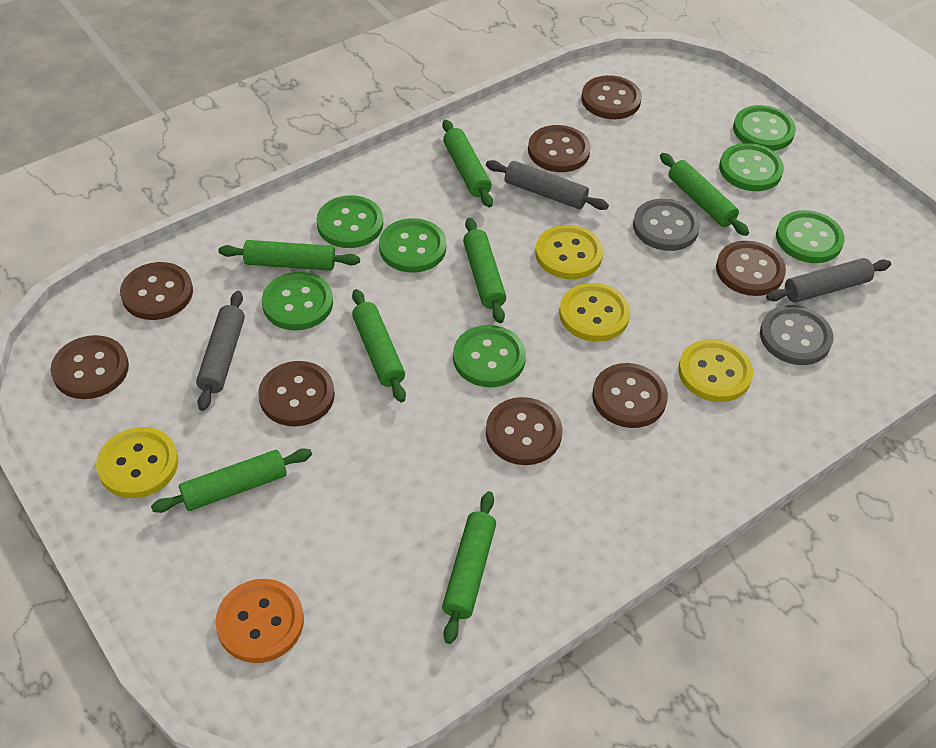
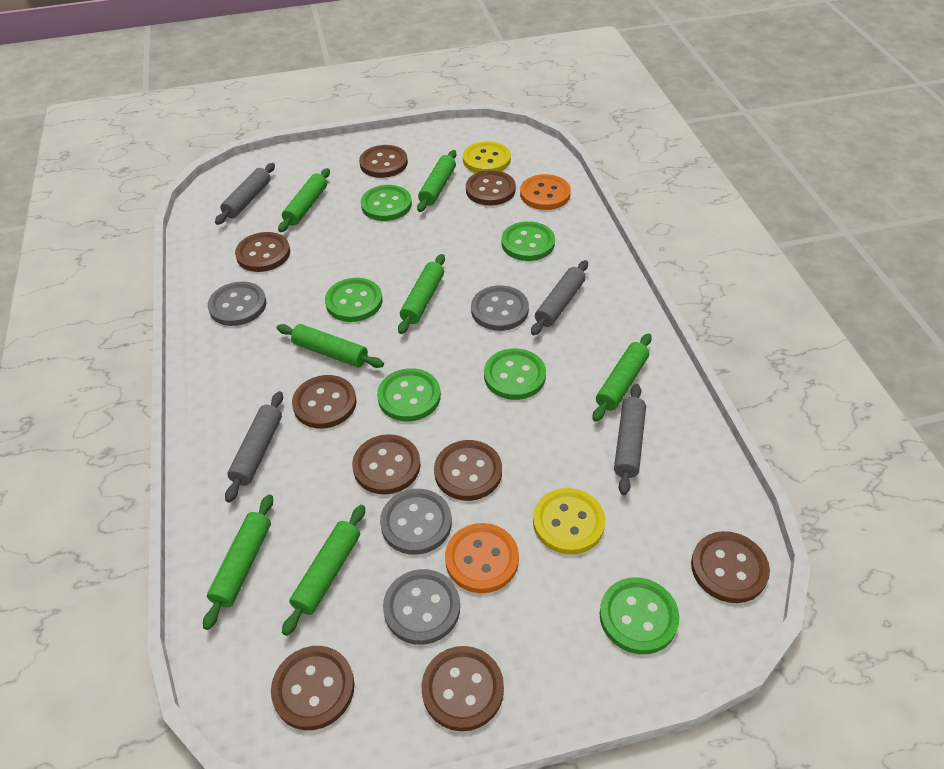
brown button: [51,335,129,399] [120,262,193,320] [258,361,335,426] [486,397,562,465] [528,125,591,172] [582,75,642,119] [592,363,668,428] [716,241,786,296] = 8 -> [235,232,290,272] [271,646,355,730] [292,375,357,429] [352,434,421,494] [359,145,408,178] [422,646,504,731] [434,440,502,501] [466,170,516,205] [691,531,770,603] = 9
green button: [262,272,333,330] [316,195,383,248] [379,218,446,273] [453,325,526,387] [719,143,784,191] [733,105,796,151] [776,210,845,263] = 7 -> [325,278,382,322] [361,185,412,221] [377,368,441,421] [484,348,546,400] [501,221,555,261] [600,577,680,654] = 6
grey button: [633,199,700,251] [760,305,834,365] = 2 -> [208,282,267,326] [380,489,452,555] [383,569,460,645] [471,285,529,331] = 4
grey rolling pin: [196,291,245,411] [486,160,609,210] [766,258,891,303] = 3 -> [215,163,275,225] [225,391,283,503] [531,260,588,335] [614,384,646,495] = 4
orange button: [215,579,304,663] = 1 -> [445,523,519,593] [520,174,571,210] = 2
yellow button: [96,427,178,498] [535,225,603,279] [559,283,630,342] [678,339,753,402] = 4 -> [463,141,511,173] [533,488,605,554] = 2

